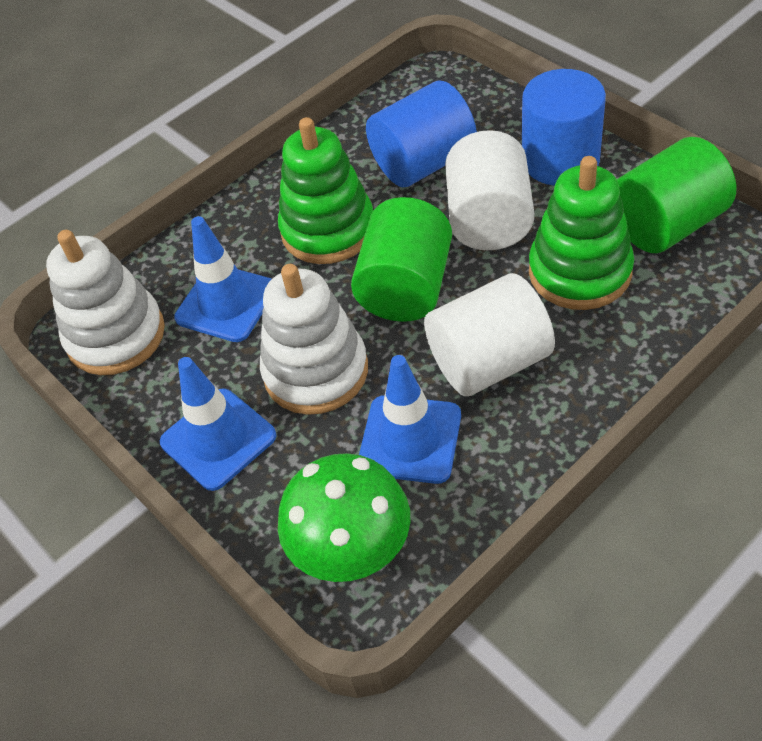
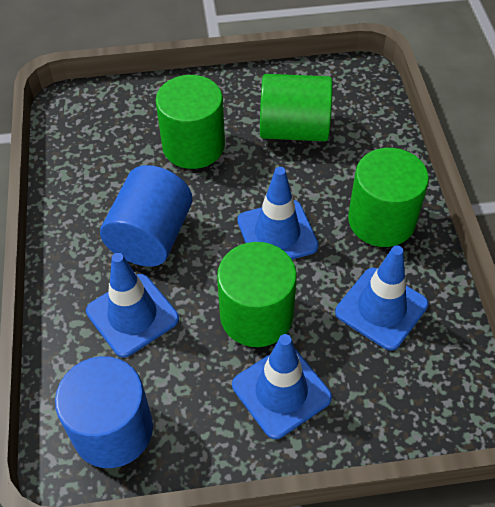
blue traffic cone: [160,357,276,491] [174,216,272,342] [359,355,461,484] = 3 -> [86,253,179,358] [232,334,332,439] [237,167,319,260] [335,245,428,351] = 4
green cylinder: [351,197,452,322] [617,137,736,253] = 2 -> [155,75,225,169] [217,242,297,347] [260,74,333,141] [348,148,429,247] = 4
green mushroom: [278,453,410,582] = 1 -> none = 0
green stacking toy: [278,117,373,264] [529,156,634,310] = 2 -> none = 0
white cylinder: [424,273,555,396] [445,130,534,250] = 2 -> none = 0
white stacking toy: [46,230,165,375] [260,264,368,415] = 2 -> none = 0

